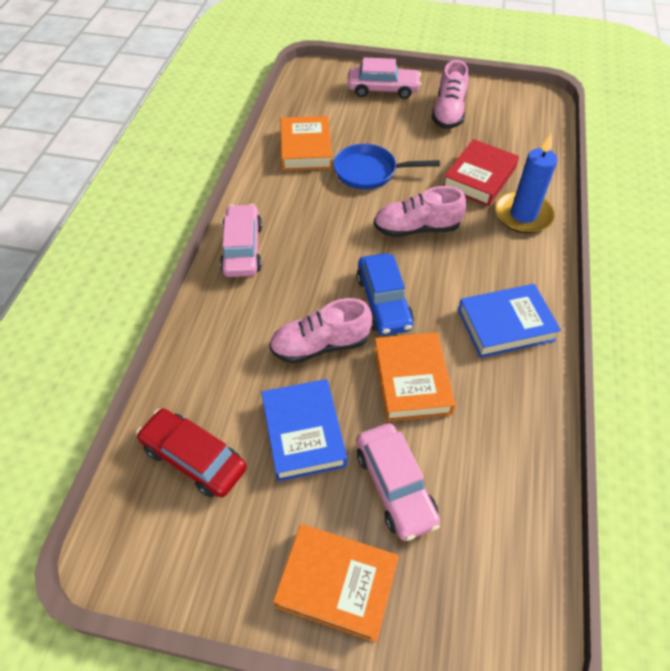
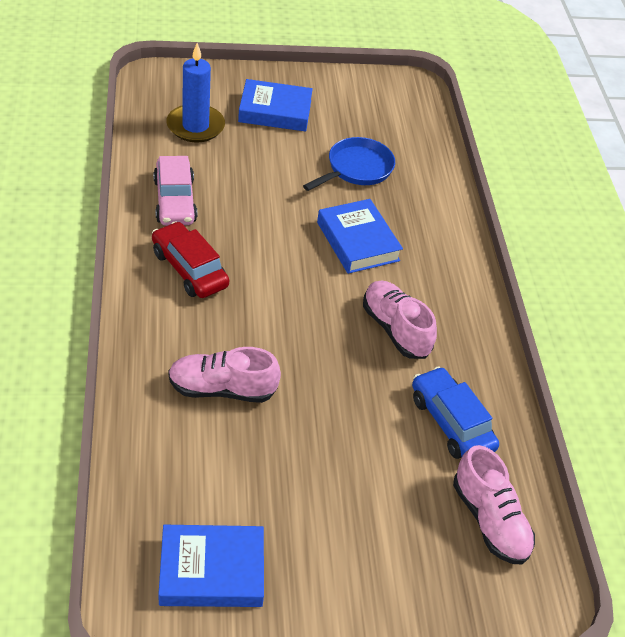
blue book: [261,379,347,482] [458,284,561,358] = 2 -> [158,525,264,607] [238,79,313,132] [317,199,403,274] = 3
orange book: [273,524,399,642] [280,116,332,171] [374,332,456,421] = 3 -> none = 0
pink car: [220,204,262,277] [348,57,421,99] [357,423,440,541] = 3 -> [153,156,197,226] = 1
red book: [443,139,519,206] = 1 -> none = 0

